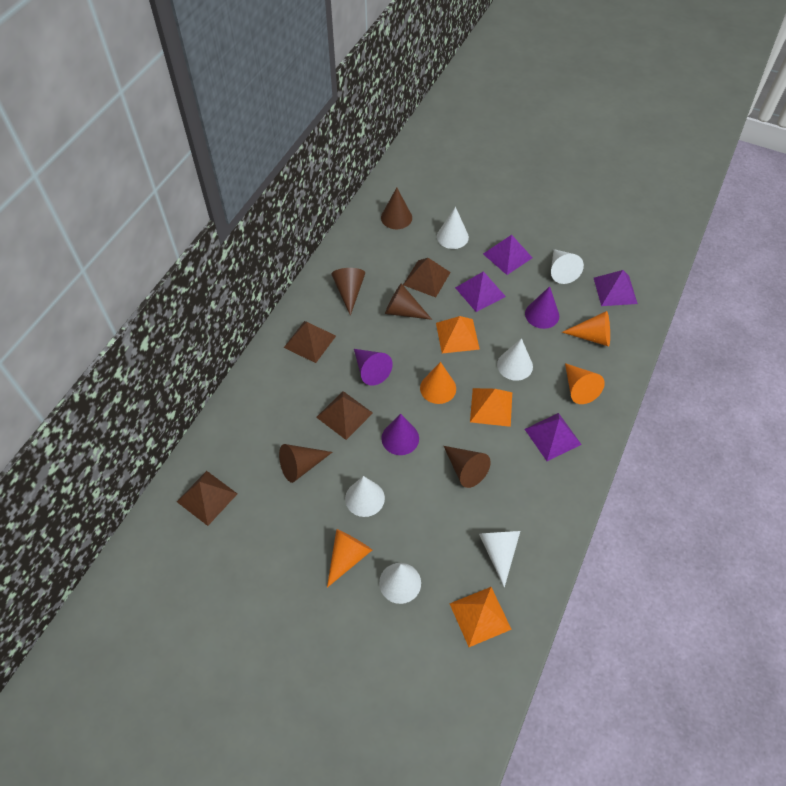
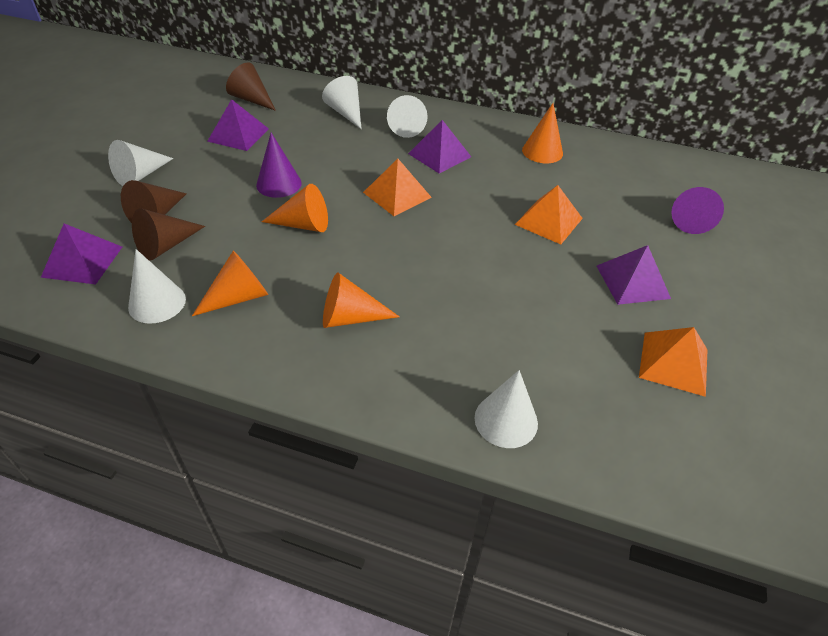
brown cone: [279,444,332,483] [332,268,365,316] [381,188,412,229] [385,283,432,320] [444,446,491,488] = 5 -> [121,180,187,223] [132,208,205,261] [226,62,276,111] = 3
brown pyramid: [177,471,237,526] [284,321,336,363] [316,391,373,440] [403,258,451,297] = 4 -> none = 0
purple cone: [354,349,393,386] [381,414,419,455] [525,286,559,329] = 3 -> [256,133,302,198] [671,187,724,234] = 2
white cone: [345,476,385,517] [379,563,421,604] [437,207,469,249] [479,531,520,588] [497,338,533,381] [551,249,584,284] = 6 -> [108,140,173,186] [128,249,186,324] [322,76,362,129] [387,95,428,138] [475,370,538,448] = 5

